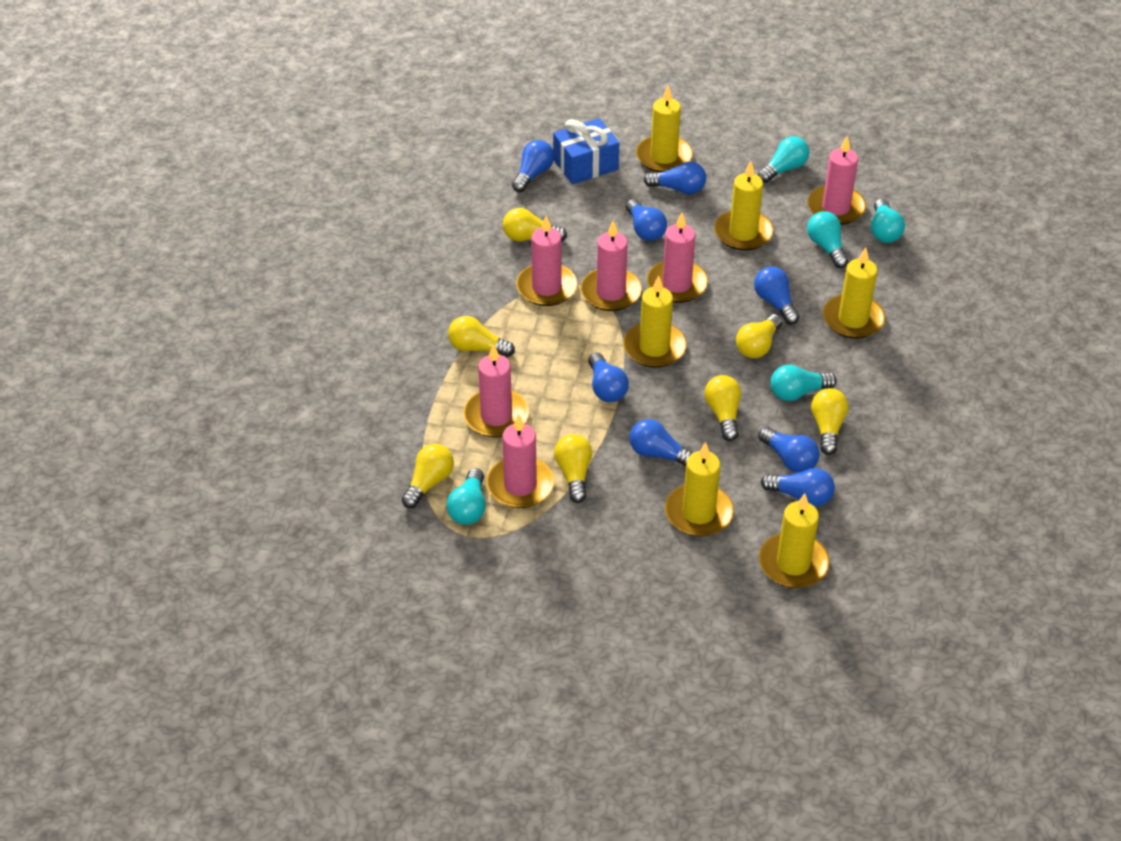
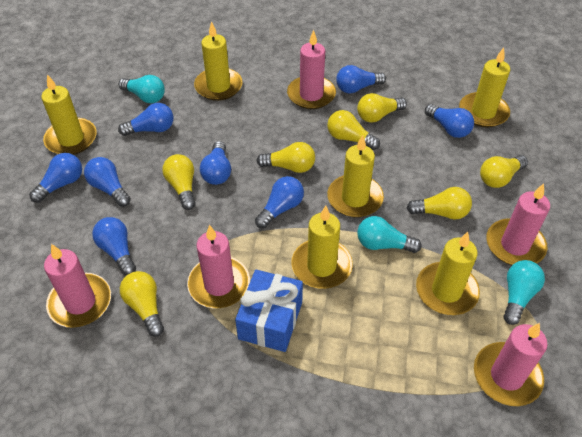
pink candle: [464,344,529,437] [487,414,554,508] [516,215,577,306] [581,220,642,311] [647,213,708,303] [807,136,866,225] = 6 -> [44,244,111,328] [187,225,250,308] [287,30,336,109] [474,323,548,406] [486,184,550,265] = 5
turquoise light bulb: [446,468,486,525] [758,136,810,183] [770,365,837,401] [807,211,848,268] [871,199,905,243] = 5 -> [119,75,165,103] [357,216,422,253] [503,260,545,325] = 3

